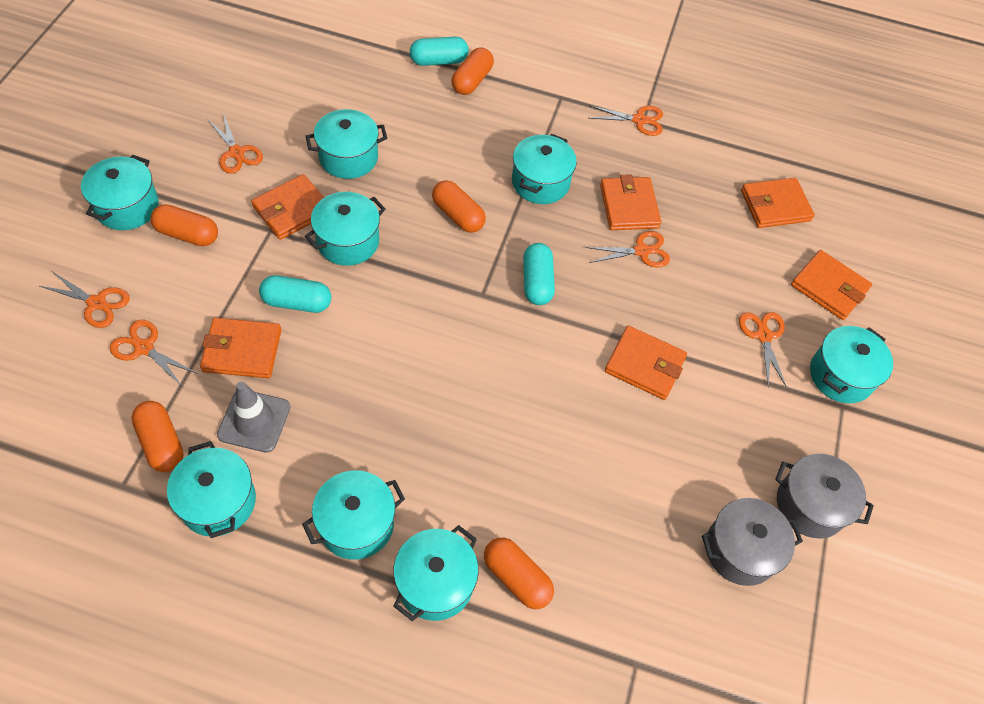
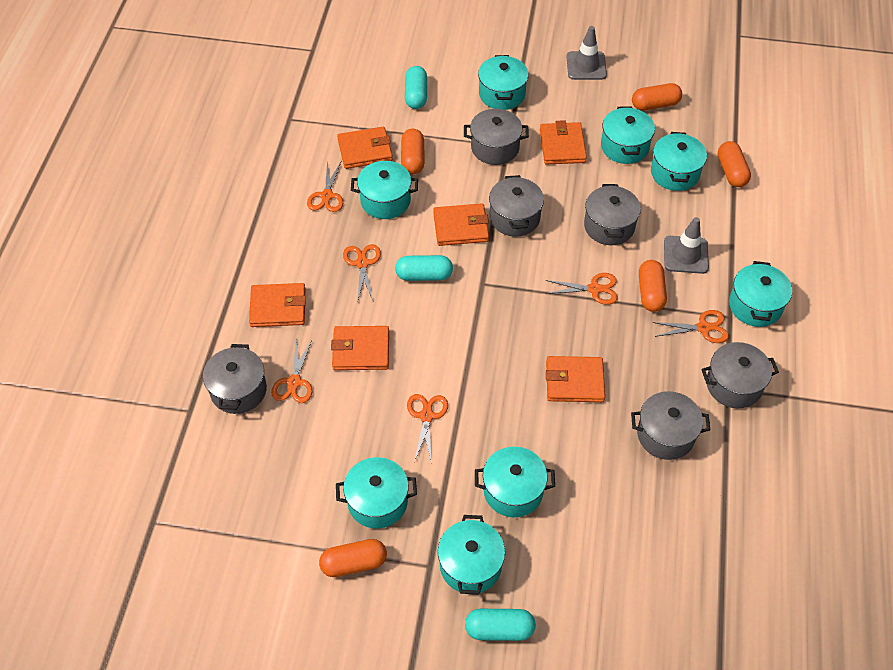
grey pot: [702,498,803,586] [775,454,874,538] = 2 -> [203,344,267,414] [464,109,529,165] [489,175,544,237] [584,184,641,245] [631,391,710,460] [701,342,779,409] = 6
grey traffic cone: [217,381,290,453] = 1 -> [567,26,607,80] [664,217,709,274] = 2

